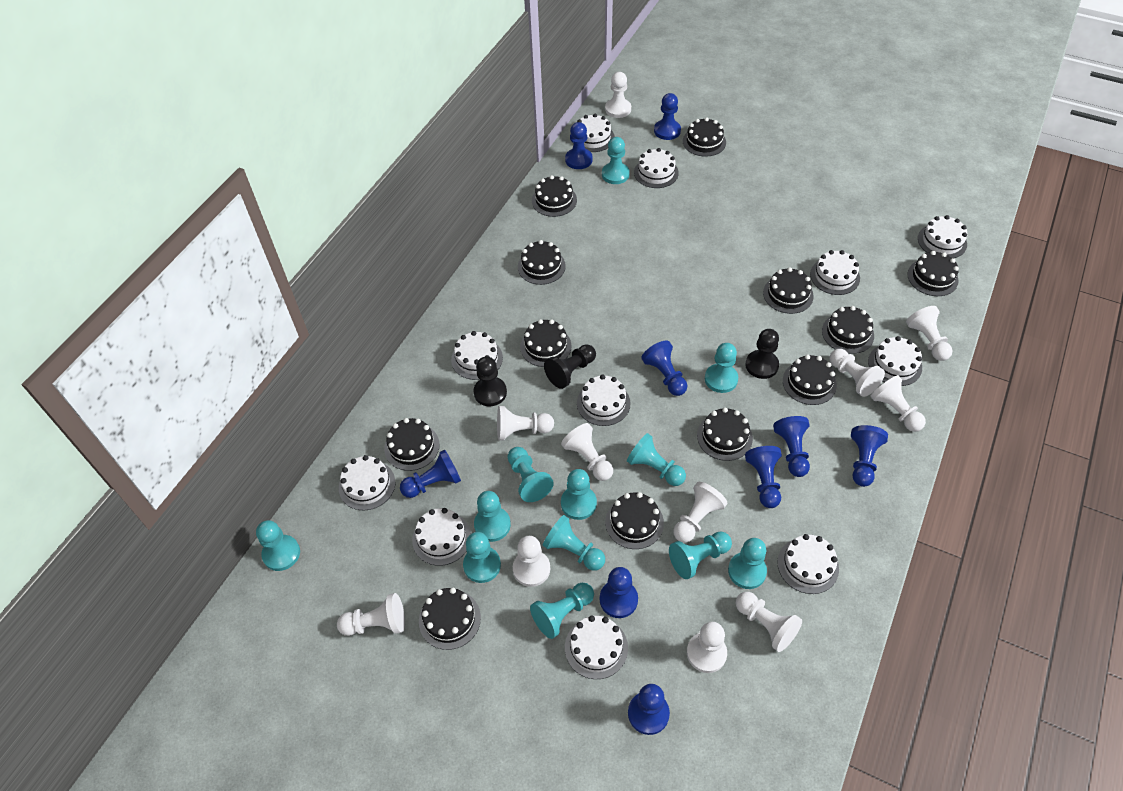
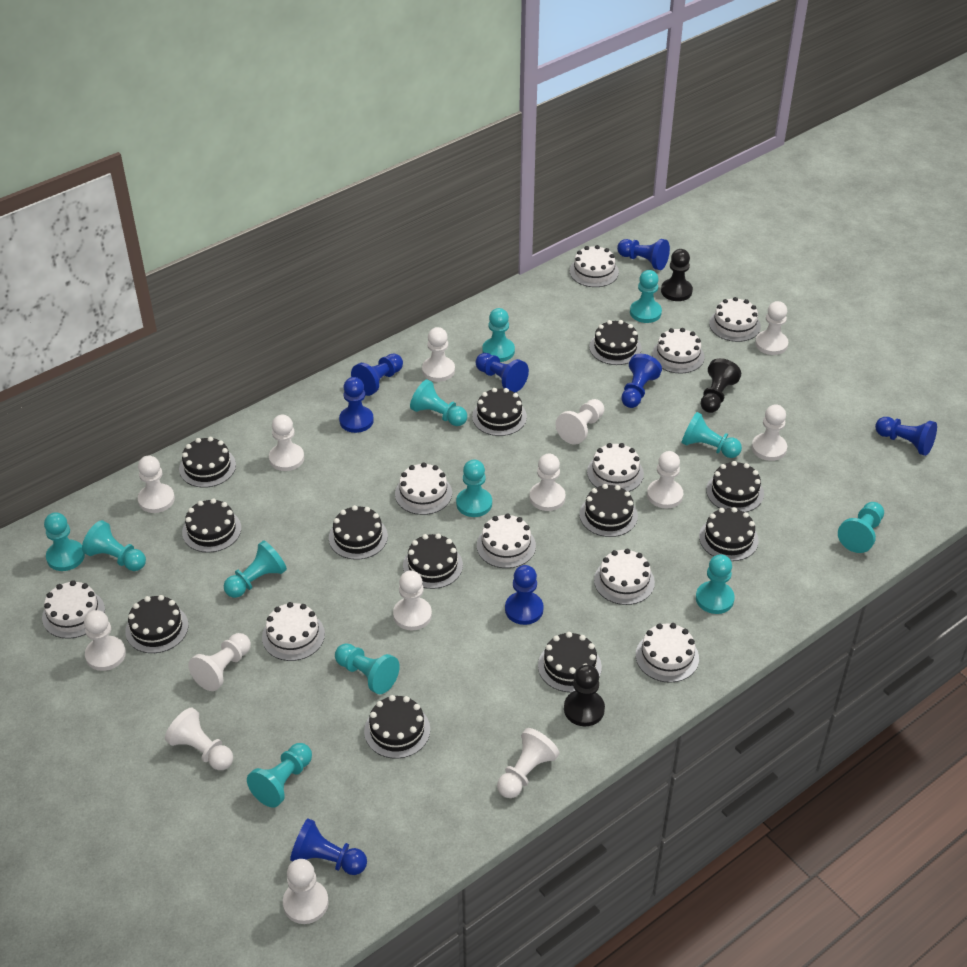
blue pawn: [400,449,461,498] [565,122,593,169] [600,567,638,618] [628,684,670,735] [641,341,687,396] [654,93,681,140] [745,446,782,508] [773,416,810,477] [851,425,888,487] = 9 -> [290,819,367,875] [339,377,374,433] [351,353,403,396] [475,353,529,393] [505,565,544,625] [617,239,670,270] [621,354,662,408] [875,417,937,456] = 8
white cake: [339,455,395,510] [412,508,471,566] [451,331,503,380] [565,615,628,679] [573,114,615,152] [577,375,630,426] [634,148,679,188] [777,534,839,594] [810,250,860,295] [868,336,922,386] [918,215,967,258] = 11 -> [42,580,105,639] [262,602,325,661] [395,462,452,515] [477,514,536,568] [570,245,619,287] [587,443,644,492] [594,549,655,605] [636,623,699,683] [652,328,704,374] [709,297,761,342] = 10
white pawn: [337,593,405,636] [497,406,554,440] [513,536,550,587] [561,423,613,481] [605,72,631,118] [673,482,727,543] [687,622,727,673] [736,592,802,652] [829,349,885,397] [870,375,926,432] [906,306,953,361] = 11 -> [84,610,126,671] [138,455,175,513] [165,708,233,770] [188,633,251,691] [269,415,304,471] [283,859,329,924] [393,571,432,630] [422,327,455,382] [497,728,560,798] [529,454,566,511] [556,399,604,445] [647,451,683,508] [752,404,787,461] [755,301,788,355] = 14

